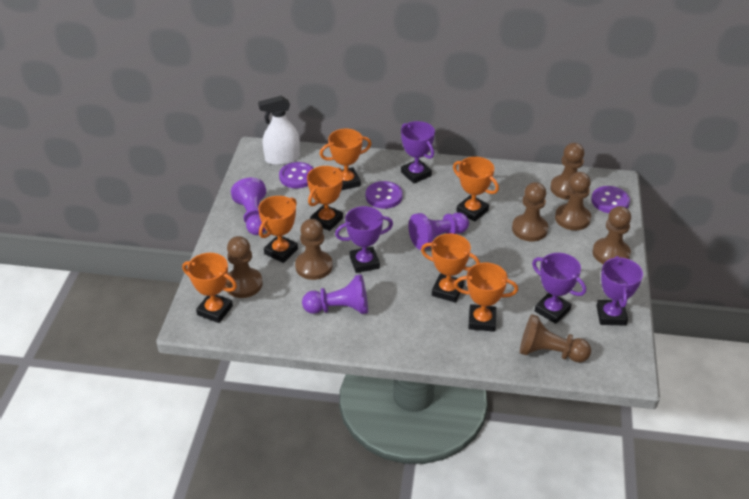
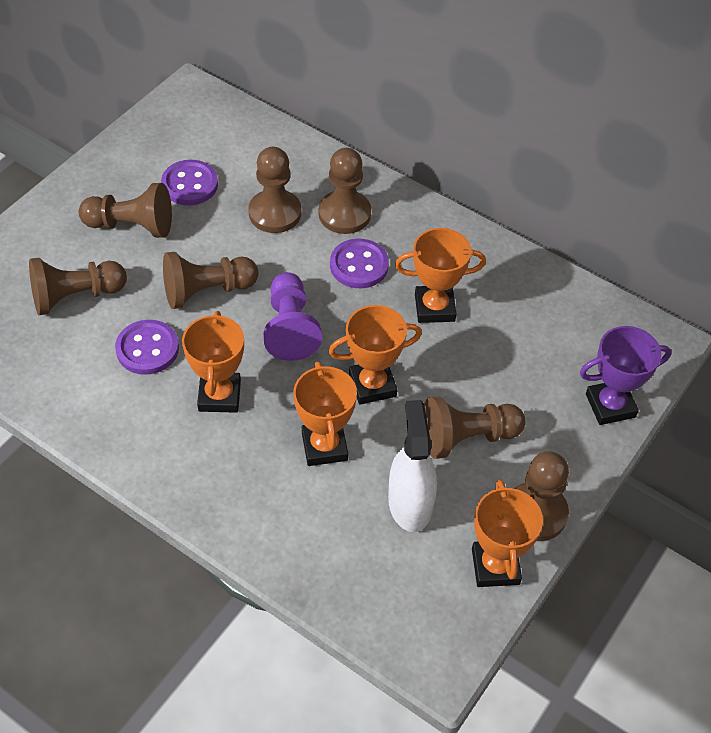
orange trophy: [182,253,237,323] [258,196,298,263] [307,166,343,231] [320,129,371,190] [421,234,480,303] [453,157,499,222] [454,263,518,332] = 7 -> [182,311,244,413] [293,362,357,466] [329,305,422,405] [395,228,486,323] [472,480,543,587] = 5
purple pawn: [231,178,266,235] [302,274,368,314] [408,212,469,250] = 3 -> [263,272,322,361] = 1
purple trophy: [335,206,393,273] [401,121,435,184] [532,253,586,324] [597,256,643,326] = 4 -> [580,326,671,425] = 1

